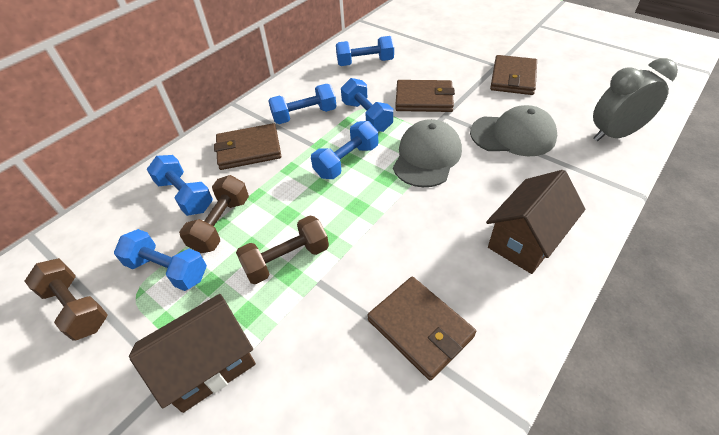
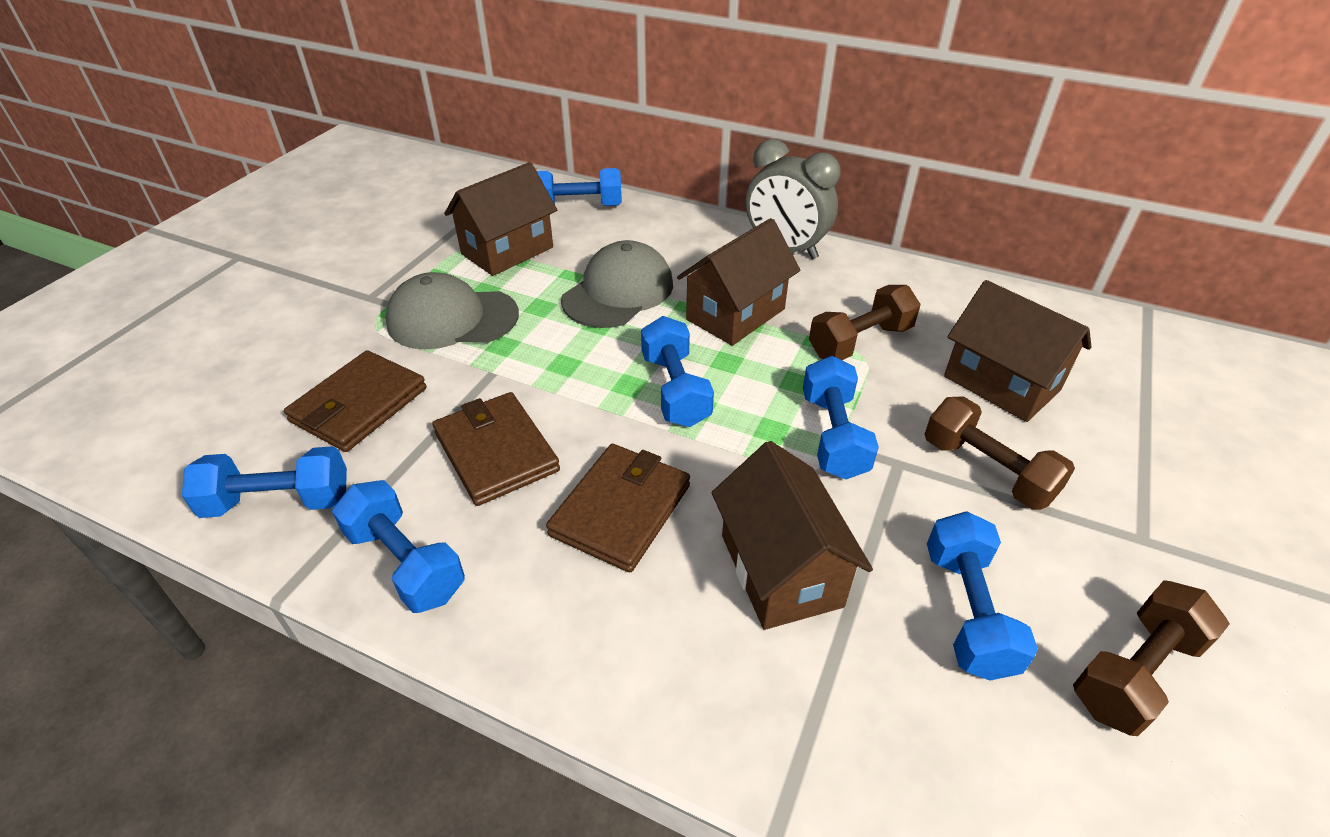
brown house: [129,294,256,413] [486,170,585,274] = 2 -> [444,162,557,276] [677,218,800,346] [712,441,873,630] [944,280,1092,422] = 4
brown wallet: [214,123,281,170] [367,277,476,381] [395,80,455,112] [490,55,537,95] = 4 -> [284,350,427,452] [433,392,560,506] [546,444,690,572] = 3

